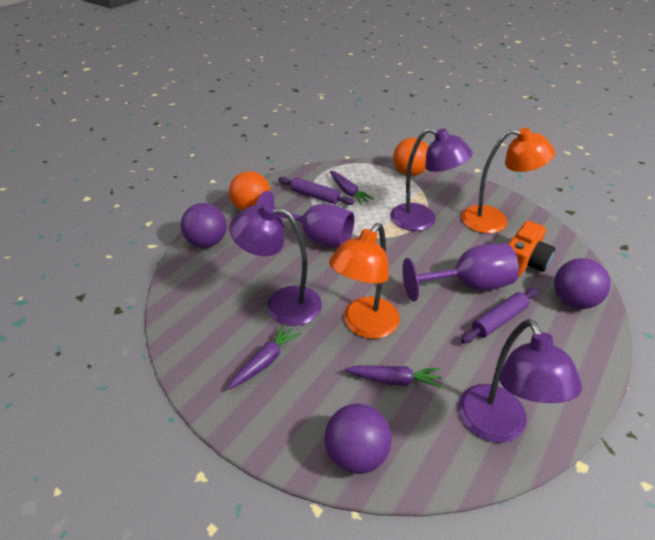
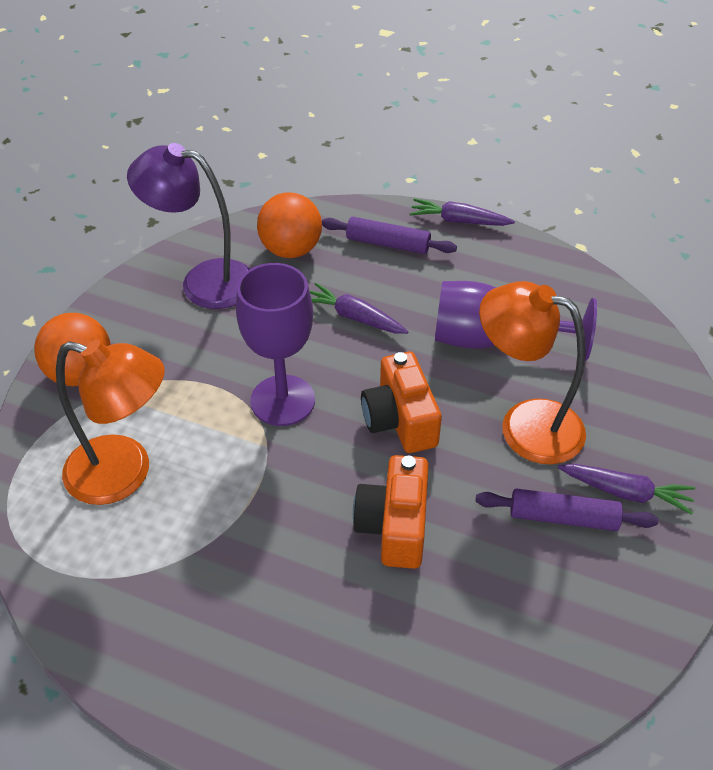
orange camera: [509,221,555,277] = 1 -> [353,455,429,569] [361,352,442,453] = 2
purple ball: [181,203,227,248] [325,403,392,474] [554,258,611,309] = 3 -> none = 0
purple lamp: [229,203,322,326] [390,128,473,231] [459,319,582,443] = 3 -> [127,143,250,309] = 1

